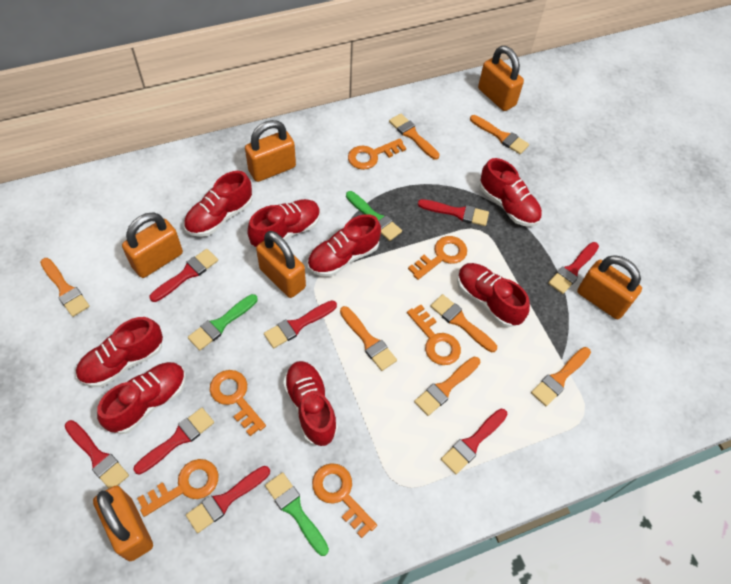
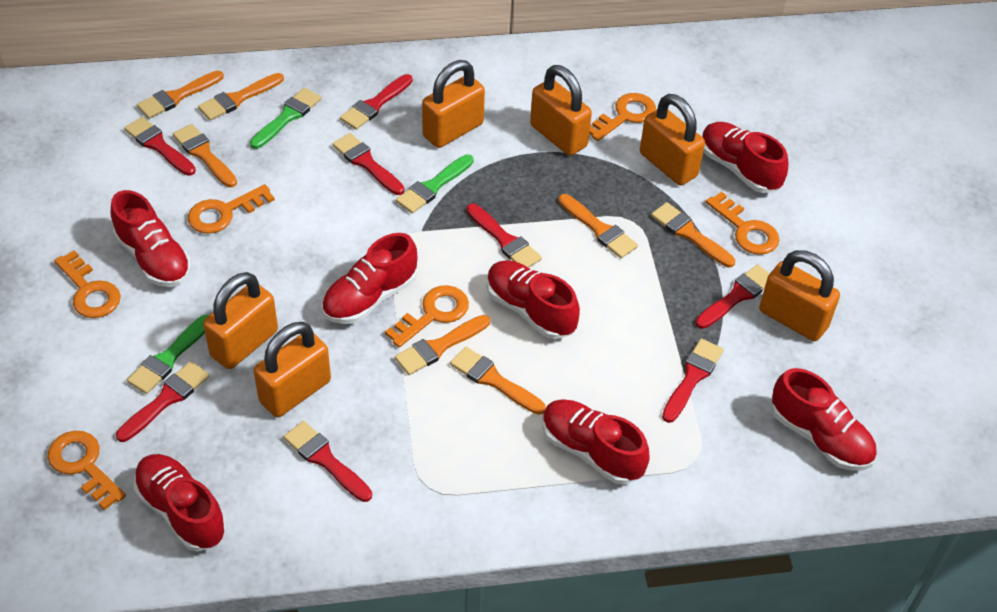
red shoe: [76,317,163,387] [97,362,186,434] [184,171,252,237] [247,199,321,247] [283,361,338,446] [307,214,381,277] [457,263,530,327] [480,158,542,227] = 8 -> [110,190,191,287] [133,454,226,552] [322,233,417,324] [487,260,580,339] [543,399,650,484] [702,122,788,193] [772,368,876,470] = 7

